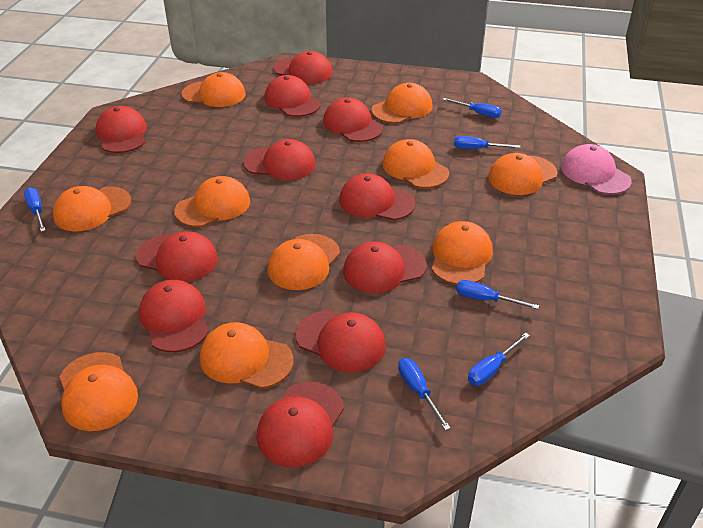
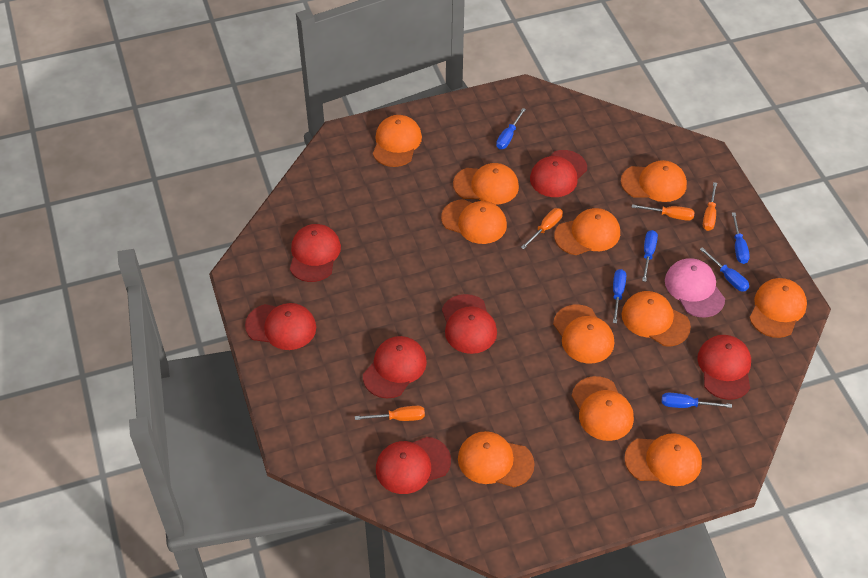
orange cap: [53,186,131,231] [60,352,138,431] [174,176,250,227] [182,72,246,107] [200,322,293,389] [267,234,340,290] [372,83,433,123] [382,139,449,188] [432,221,493,285] [488,153,558,195] = 10 -> [373,115,422,167] [441,199,507,244] [453,163,519,205] [458,431,535,487] [553,305,614,364] [554,208,620,255] [572,376,634,441] [621,160,687,202] [622,291,691,346] [624,433,702,486] [749,278,807,338] = 11
orange screwdriver: none = 0 -> [355,406,425,421] [521,208,563,249] [632,204,695,221] [703,182,717,231] = 4
red cap: [96,106,147,153] [136,231,218,282] [139,279,209,352] [243,139,315,180] [257,382,344,467] [264,75,321,117] [274,51,333,84] [296,310,386,372] [323,97,383,142] [339,173,415,220] [343,242,427,293] = 11 -> [245,303,316,350] [290,224,341,282] [363,336,427,398] [376,437,451,494] [442,294,497,354] [530,150,587,197] [697,335,751,400] = 7

